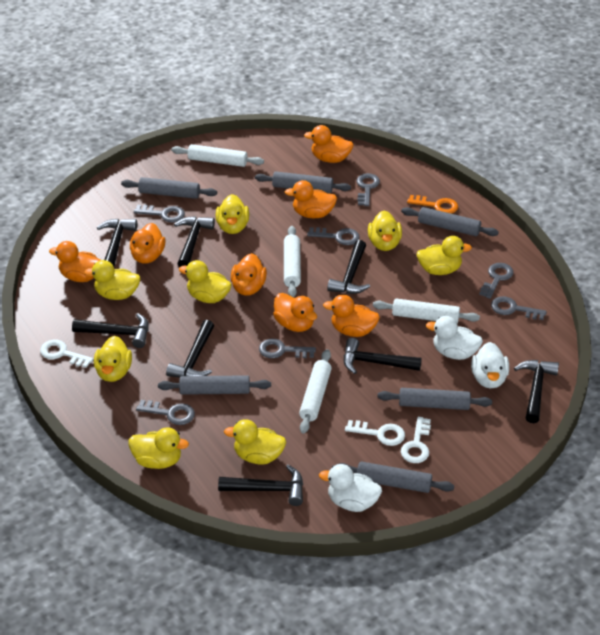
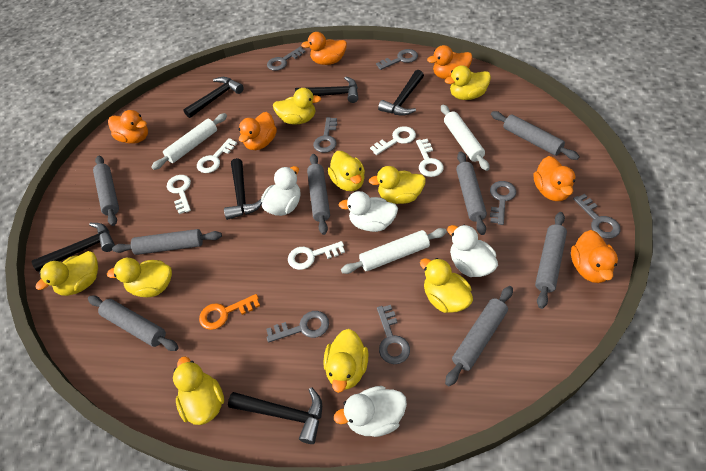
black hammer: [72,313,149,348] [97,219,137,266] [166,320,214,378] [174,216,215,267] [218,465,303,506] [327,240,370,294] [344,338,422,374] [514,360,559,423] = 8 -> [31,223,115,272] [183,77,244,118] [224,158,262,220] [228,387,322,444] [295,76,358,103] [378,70,424,116] = 6
grey rolling pin: [121,177,217,199] [158,375,271,395] [255,171,351,193] [336,461,454,493] [377,388,492,410] [401,207,499,236] = 6 -> [88,296,179,351] [93,156,119,226] [112,229,222,255] [307,154,330,235] [445,286,513,386] [456,151,487,235] [491,111,580,160] [535,212,567,309] = 8
orange duck: [49,241,100,282] [130,223,165,264] [231,253,267,296] [273,293,317,332] [285,180,337,218] [304,125,354,163] [323,295,380,337] = 7 -> [108,110,148,144] [239,112,277,150] [301,32,347,65] [427,45,472,79] [534,156,575,201] [571,230,618,283] = 6
white duck: [319,464,382,512] [426,316,483,360] [471,342,509,388] = 3 -> [261,166,300,216] [334,386,407,437] [338,191,398,232] [447,225,498,277] = 4
white key: [40,340,94,368] [345,420,405,446] [401,417,431,463] = 3 -> [167,175,191,214] [197,138,237,173] [288,241,345,270] [370,126,416,155] [416,139,443,177] = 5
white rolling pin: [171,144,264,167] [284,226,301,297] [299,349,332,434] [373,298,480,323] = 4 -> [151,113,227,170] [341,228,447,274] [441,105,490,171] = 3
yellow duck: [84,260,140,300] [94,336,132,382] [129,427,189,469] [179,260,232,303] [216,194,249,234] [224,419,286,465] [368,210,402,251] [416,236,472,275] = 8 -> [36,251,98,296] [107,258,172,297] [173,356,224,425] [273,88,321,125] [323,329,368,393] [328,151,365,191] [369,166,426,204] [420,258,473,313] [445,65,491,100] = 9

